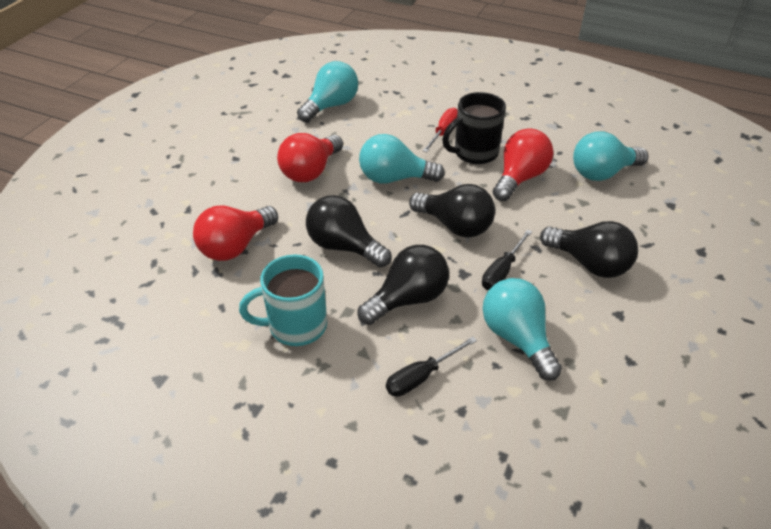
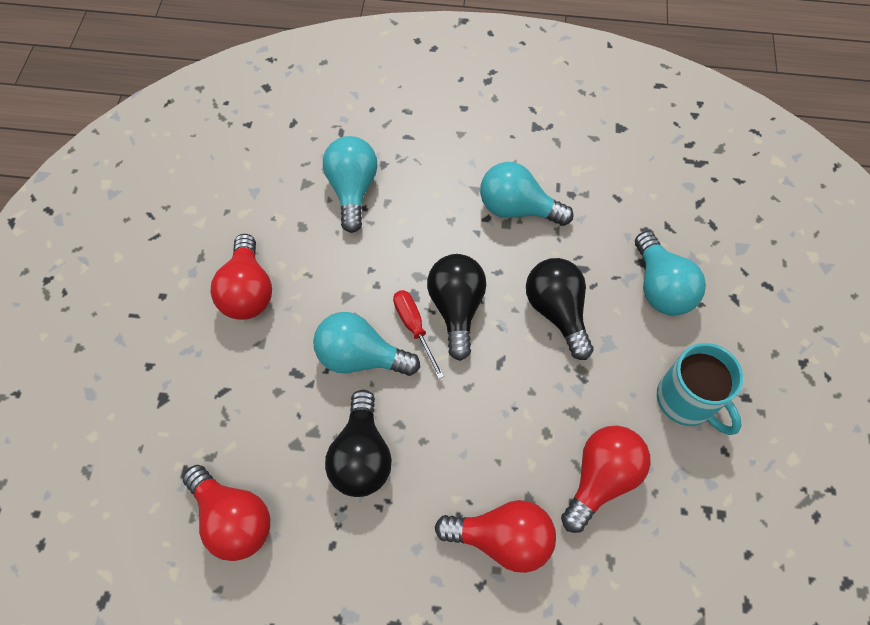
black light bulb: [306,195,392,268] [357,245,449,325] [409,184,495,238] [540,221,638,278] = 4 -> [325,390,392,497] [427,254,486,361] [526,258,593,360] = 3
black mug: [442,92,506,164] = 1 -> none = 0
black screwdriver: [386,337,477,397] [482,229,532,290] = 2 -> none = 0
red light bulb: [193,205,278,261] [277,133,343,182] [493,128,554,201] = 3 -> [183,465,270,561] [211,234,272,320] [435,500,556,573] [561,426,651,533] = 4

